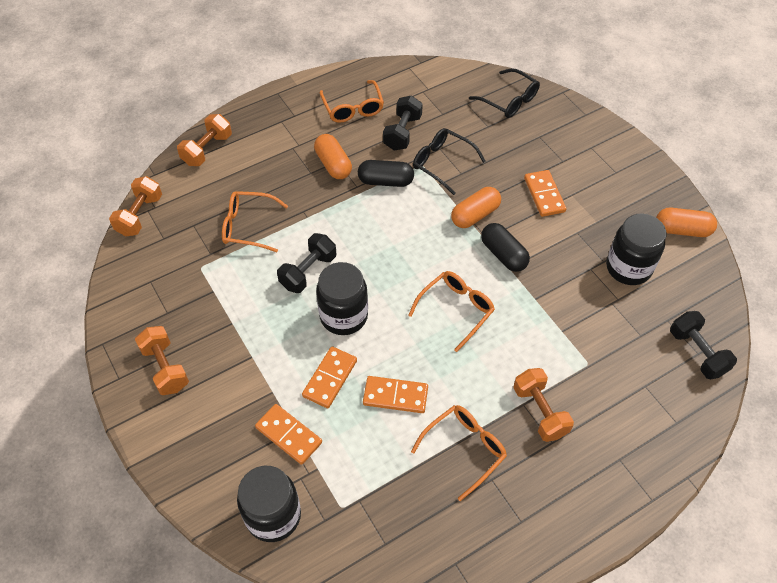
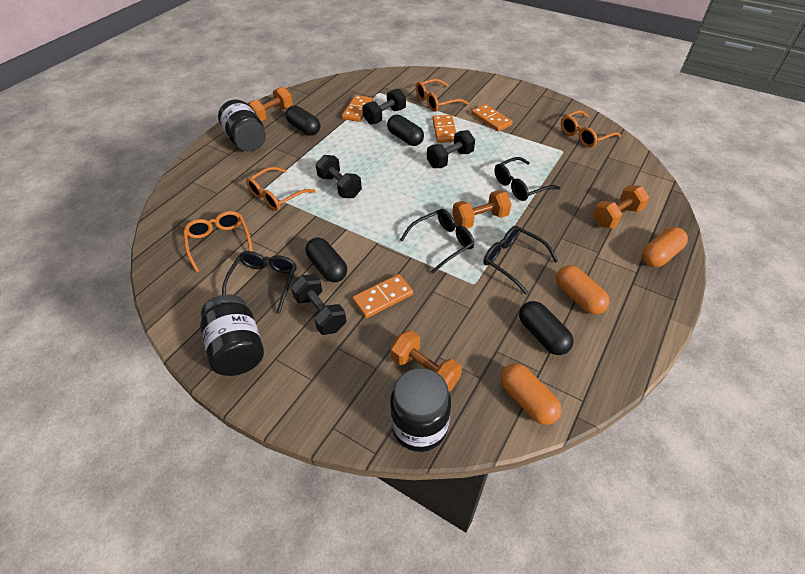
black capsule: [358,160,414,187] [481,223,530,272] = 2 -> [285,105,320,136] [306,237,347,282] [387,114,424,146] [519,301,573,355] = 4
black dumbbell: [277,233,336,293] [383,95,423,150] [670,311,737,379] = 3 -> [291,274,346,335] [316,155,362,198] [362,88,406,124] [427,130,475,168] = 4
black glasses: [413,128,486,195] [469,68,540,118] = 2 -> [222,251,296,314] [400,209,474,274] [484,226,558,294] [495,157,560,201] = 4

